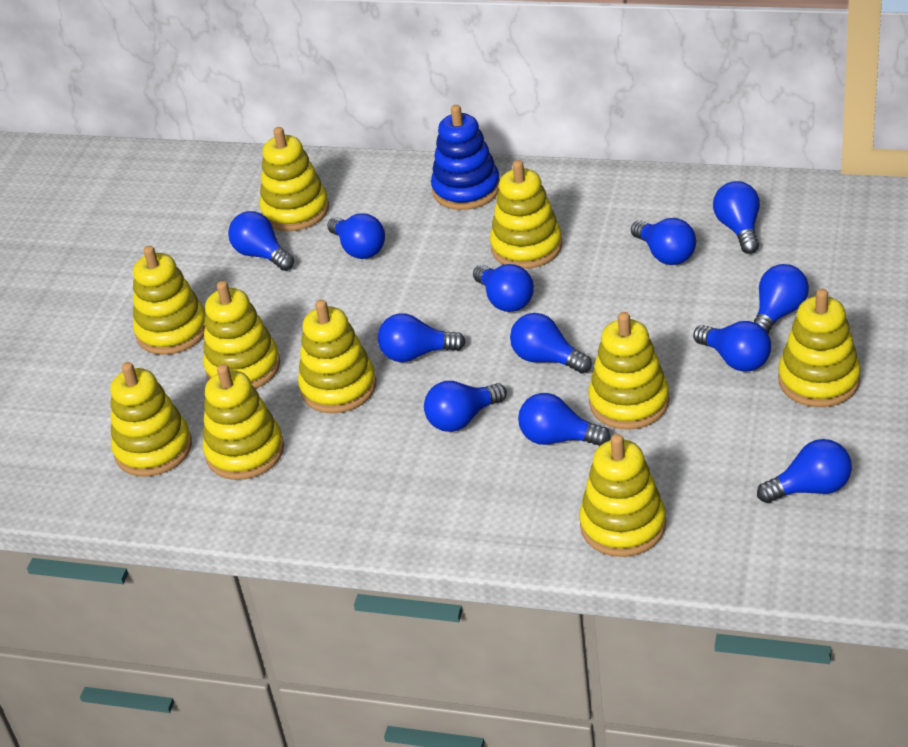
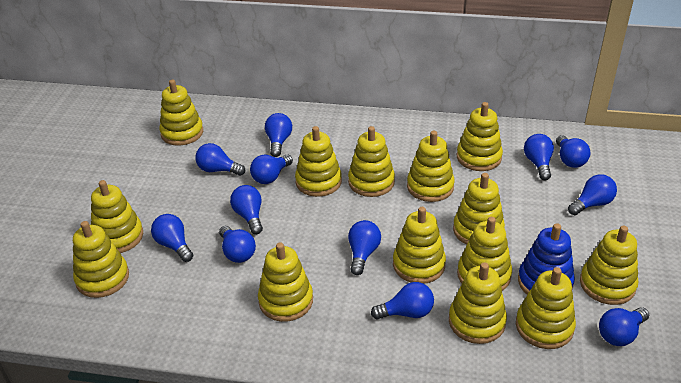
yellow stacking toy: [110,362,192,477] [133,246,205,355] [203,281,280,389] [203,364,284,480] [259,127,329,231] [298,299,376,413] [490,160,562,269] [579,434,666,557] [588,312,669,430] [778,288,861,407] = 10 -> [73,221,129,298] [91,180,143,253] [159,80,203,146] [258,242,313,322] [295,126,342,197] [348,126,395,197] [393,207,446,284] [407,131,455,202] [449,263,507,344] [453,173,505,245] [457,102,503,171] [457,217,512,291] [516,267,576,349] [580,226,638,305] = 14

